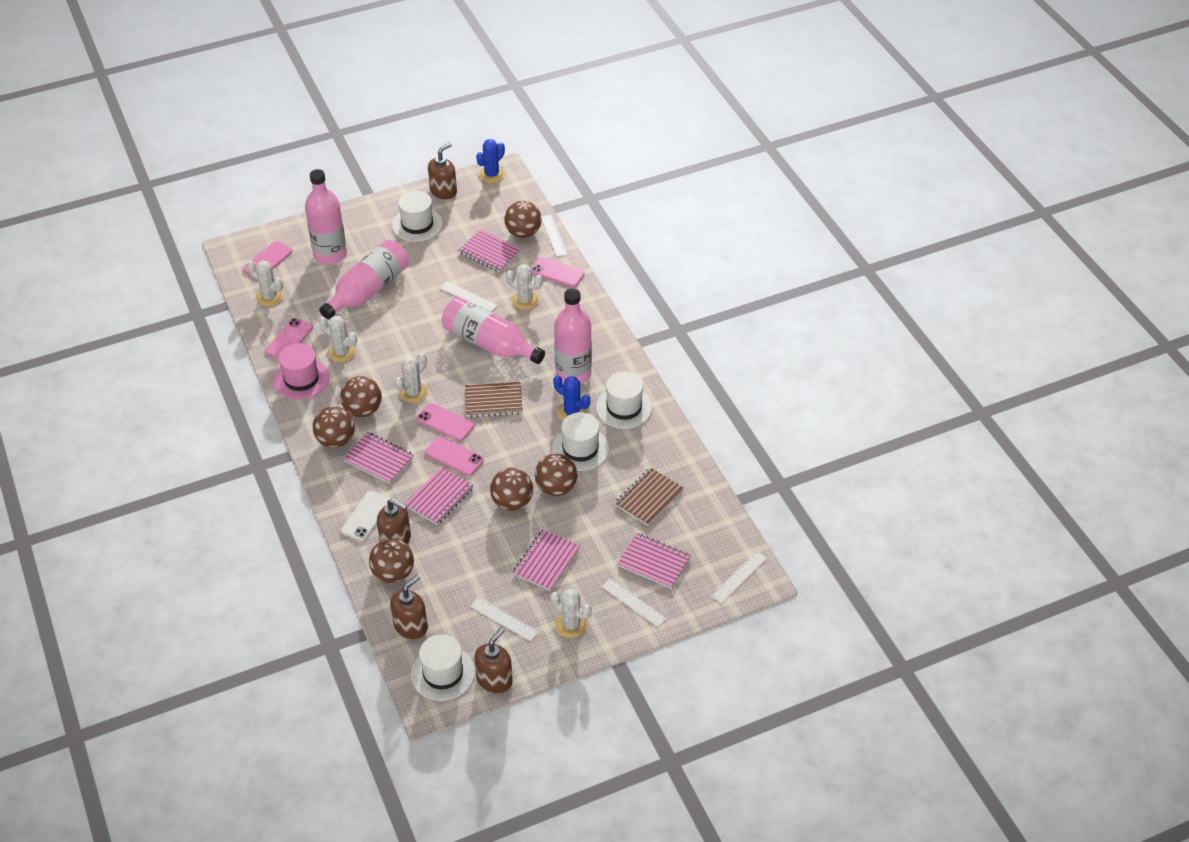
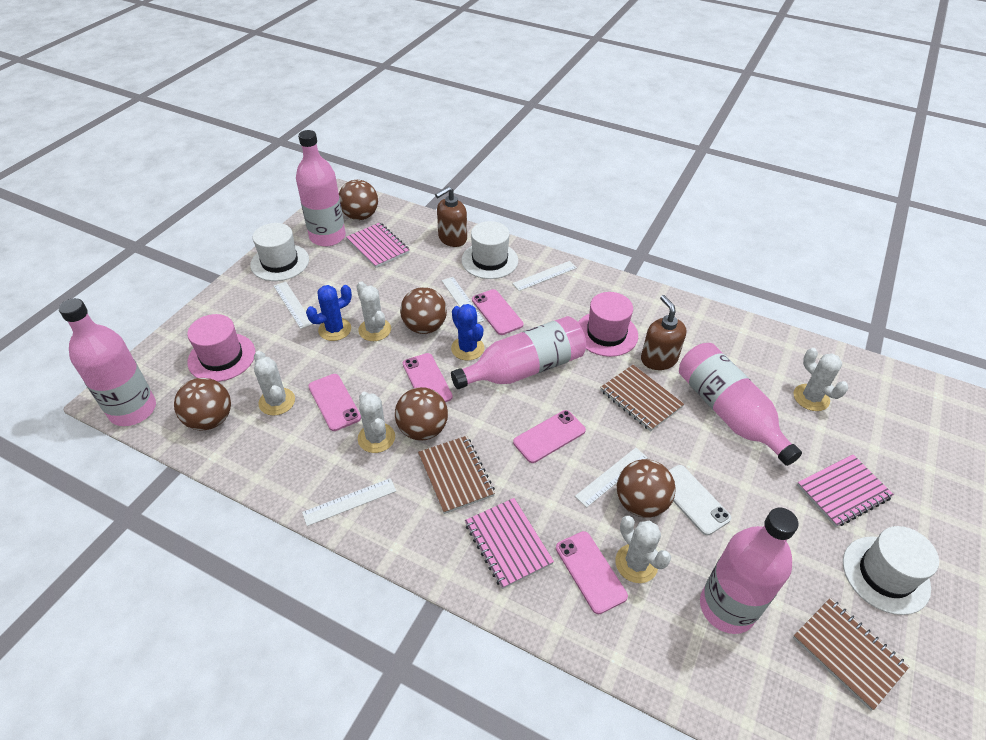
brown ball: [313,406,355,448] [340,376,382,417] [369,538,414,583] [490,468,533,511] [504,201,542,238] [535,453,578,496] = 6 -> [174,378,231,430] [339,180,378,220] [395,387,448,441] [400,287,447,334] [617,459,676,518] = 5
brown notebook: [465,382,523,418] [615,468,684,526] = 2 -> [418,436,495,514] [600,365,684,431] [793,598,909,711] = 3
brown soap dispenser: [377,498,411,544] [390,575,428,639] [428,142,457,199] [474,627,513,693] = 4 -> [435,186,467,247] [641,295,686,370] = 2
pink bottle: [305,169,347,264] [319,240,409,319] [442,297,545,364] [554,288,592,384] = 4 -> [59,298,156,426] [296,130,346,246] [451,316,586,389] [679,343,802,466] [700,508,798,634] = 5
pink hat: [274,343,329,400] = 1 -> [187,314,256,382] [578,292,638,357] = 2
pink notebook: [343,432,414,484] [405,467,474,525] [459,229,521,272] [513,529,580,591] [617,533,691,589] = 5 -> [346,222,410,268] [465,498,554,589] [797,455,894,527] = 3
white hat: [392,191,443,242] [411,635,475,701] [552,412,609,471] [596,372,652,429] = 4 -> [250,223,309,281] [461,221,518,279] [843,526,939,615] = 3

